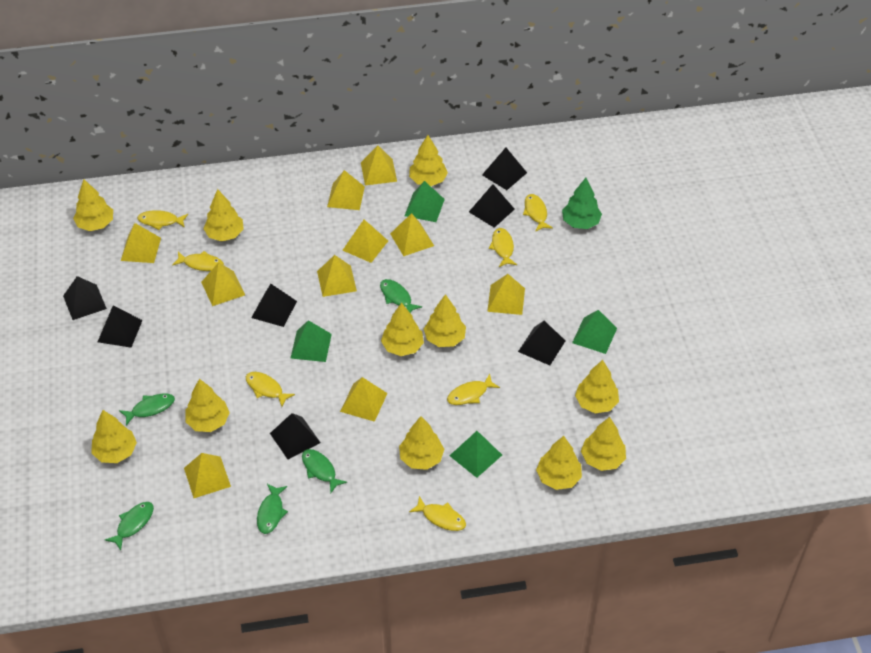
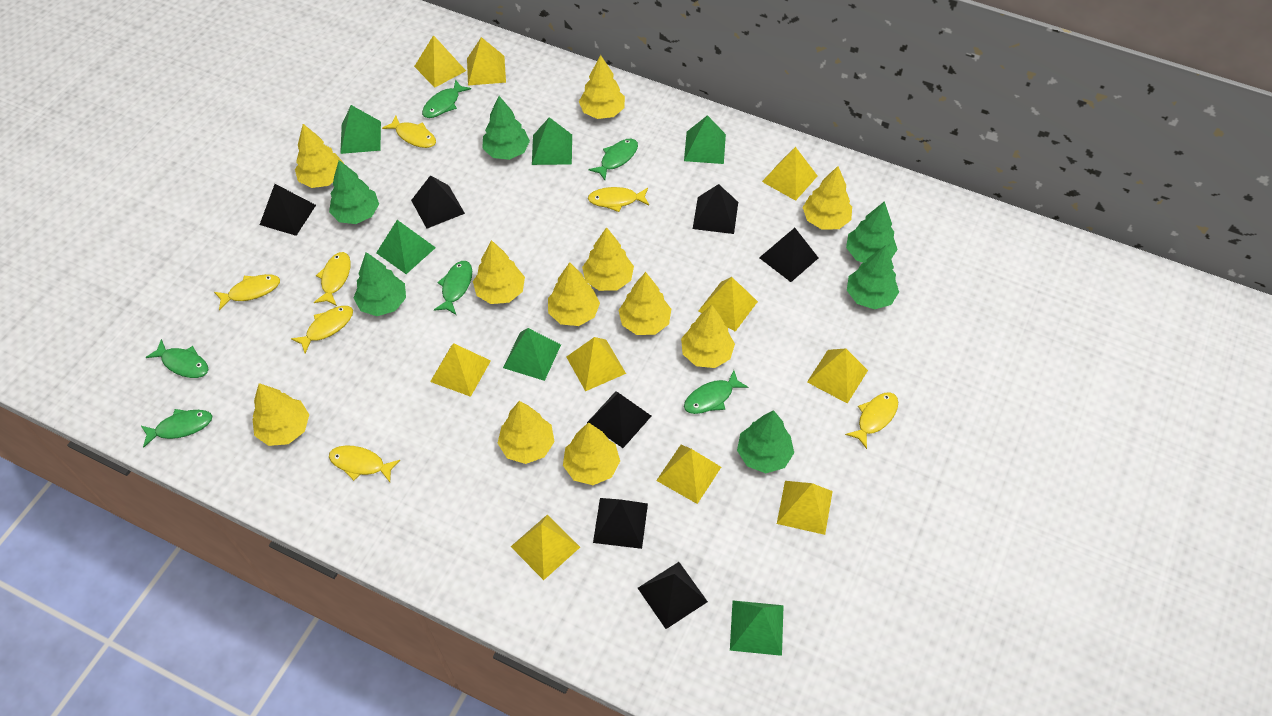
green fish: [105,502,154,550] [119,393,175,425] [257,484,288,534] [302,449,347,493] [380,279,422,313] = 5 -> [140,409,212,448] [145,339,208,378] [422,79,471,118] [434,261,472,315] [588,139,638,180] [684,370,748,414] = 6
green pyramid: [290,320,332,362] [405,181,445,222] [450,431,502,478] [572,310,617,354] = 4 -> [340,105,381,154] [376,220,436,274] [503,328,561,381] [532,117,572,165] [684,115,726,164] [730,601,784,656] = 6
green tree: [562,178,602,229] = 1 -> [329,160,379,224] [354,252,406,316] [482,96,530,160] [737,410,794,473] [846,201,898,263] [847,245,899,309] = 6

